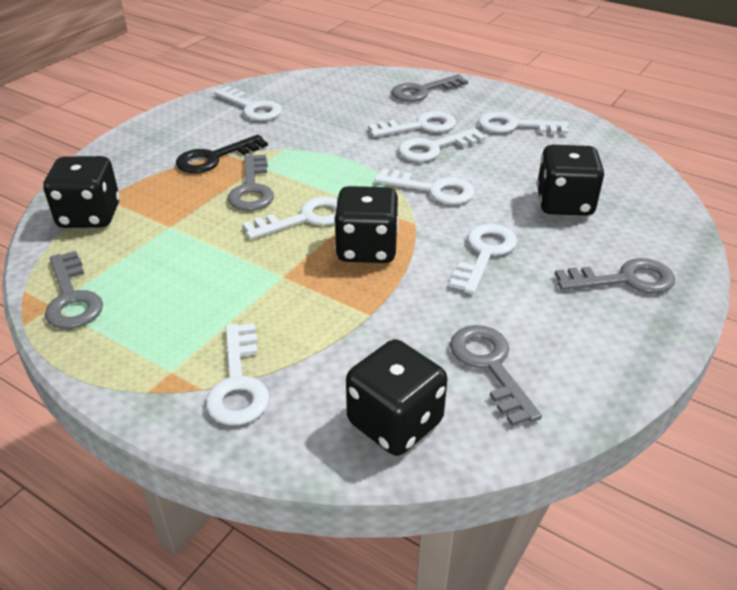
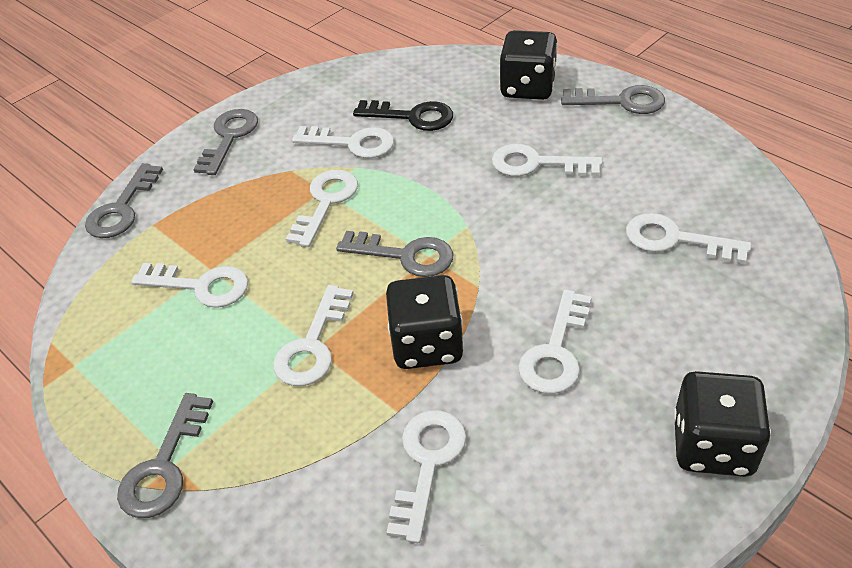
black dice: [43,156,120,228] [334,186,398,263] [346,339,447,456] [537,145,604,216] = 4 -> [386,275,464,369] [499,30,558,100] [673,371,771,477] = 3

